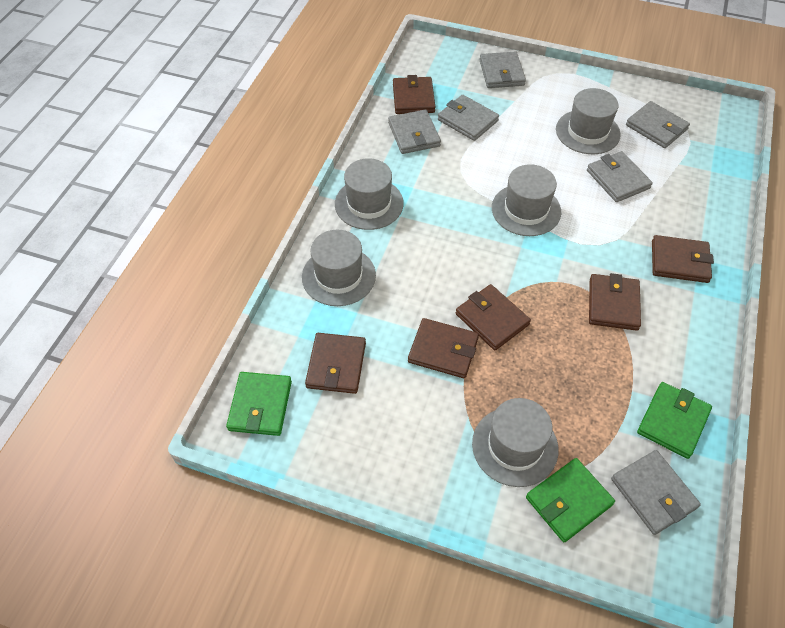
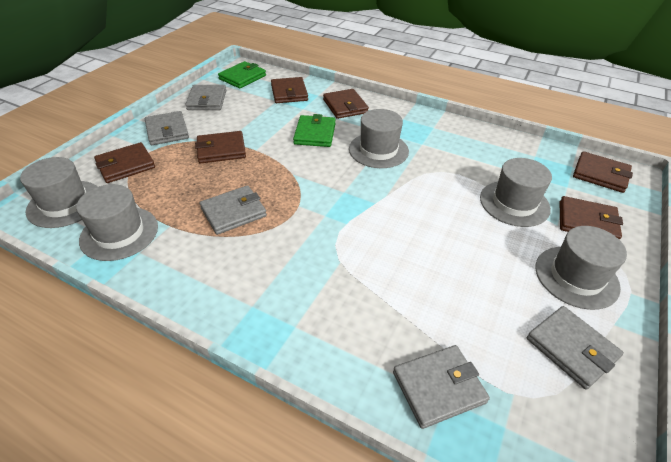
green wallet: [226,372,292,436] [526,458,615,542] [637,382,712,459] = 3 -> [218,61,266,89] [293,114,336,147] = 2
grey wallet: [388,110,441,154] [438,95,499,141] [479,52,526,88] [587,151,653,202] [611,450,701,535] [626,101,690,148] = 6 -> [145,111,189,145] [186,85,226,110] [200,185,267,235] [393,345,490,429] [527,306,624,390] = 5

